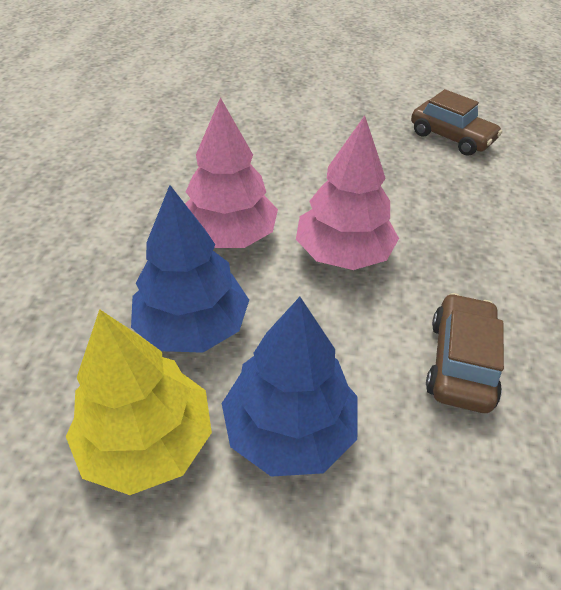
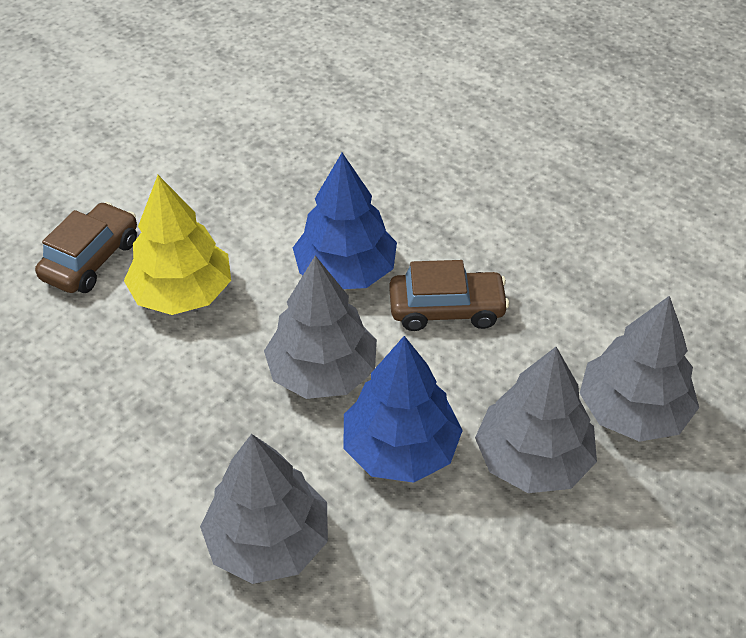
grey tree: none = 0 -> [200,434,328,584] [264,256,377,399] [475,347,597,493] [579,296,699,442] = 4
pink tree: [185,97,278,248] [296,115,399,270] = 2 -> none = 0

